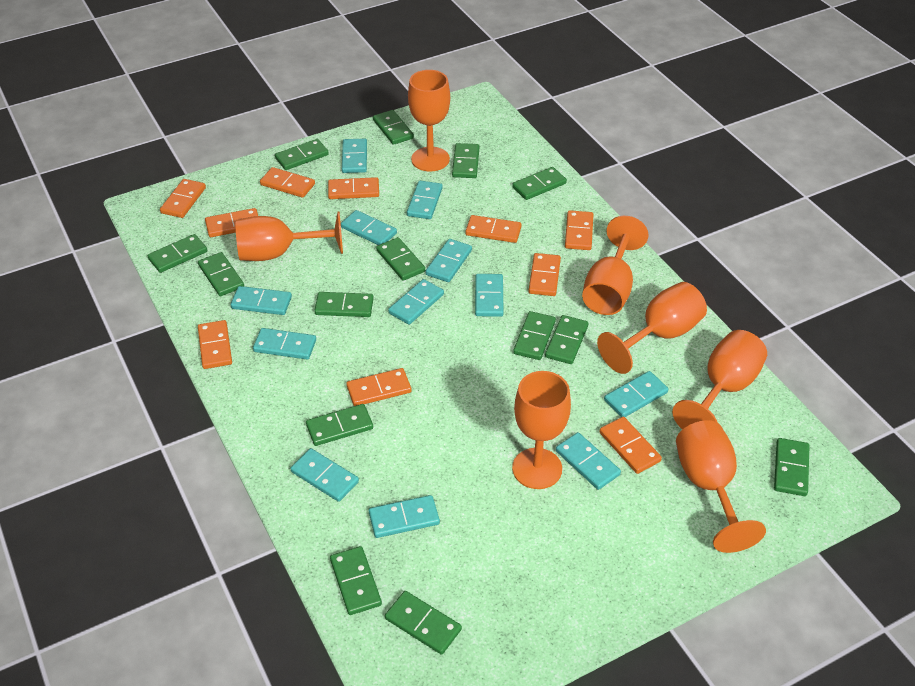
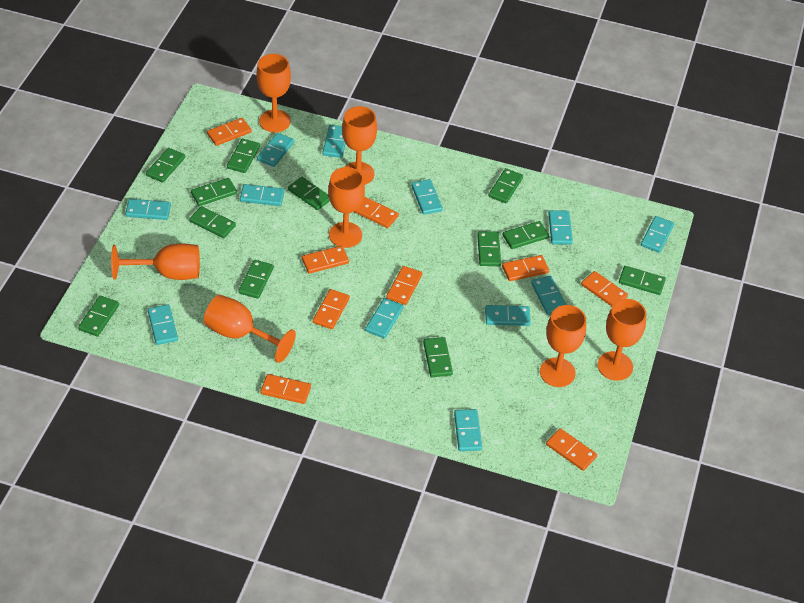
green domino: [147,234,207,273] [198,252,244,296] [275,139,329,170] [306,404,373,446] [314,292,374,317] [330,546,382,615] [373,110,414,145] [376,237,425,281] [385,591,462,655] [452,143,479,178] [512,167,567,200] [513,311,556,360] [545,315,589,364] [774,438,810,496] = 14 -> [78,296,119,336] [146,148,185,183] [189,206,236,238] [191,178,237,206] [227,139,260,173] [238,260,274,299] [288,177,330,210] [423,337,453,377] [477,231,501,266] [488,168,523,204] [503,221,549,249] [619,266,666,295] = 12
orange domino: [160,179,206,218] [198,320,232,369] [205,208,258,237] [260,167,315,198] [328,177,379,199] [346,368,412,406] [465,215,522,243] [529,253,561,296] [565,210,594,250] [599,417,662,474] = 10 -> [207,118,252,146] [260,374,311,404] [302,246,349,274] [313,289,350,329] [354,196,399,228] [386,266,422,305] [502,255,549,281] [546,428,597,471] [581,271,628,306] = 9

